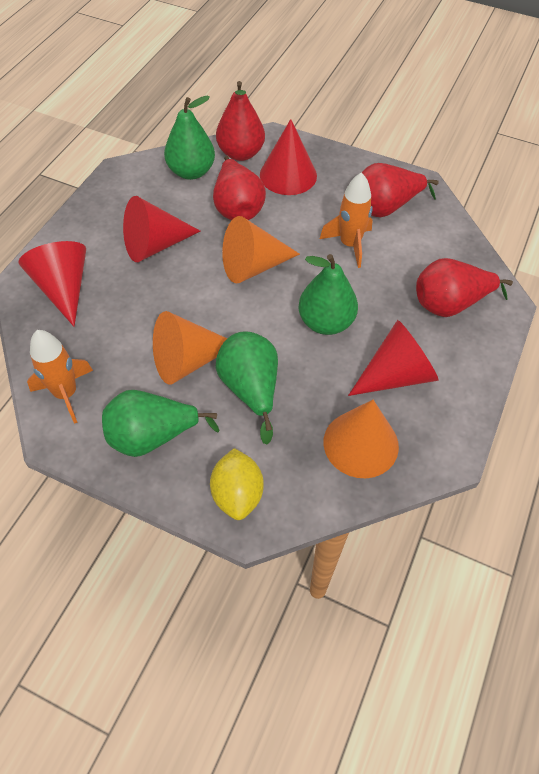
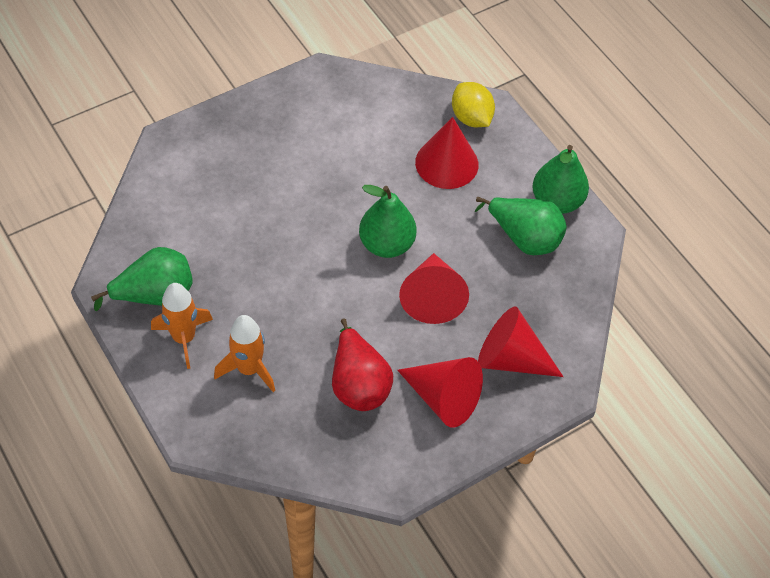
orange cone: [153,311,227,384] [222,216,300,284] [324,400,399,478] = 3 -> none = 0
red pear: [213,156,266,220] [216,81,265,161] [362,163,439,218] [416,258,513,317] = 4 -> [332,319,393,411] = 1

